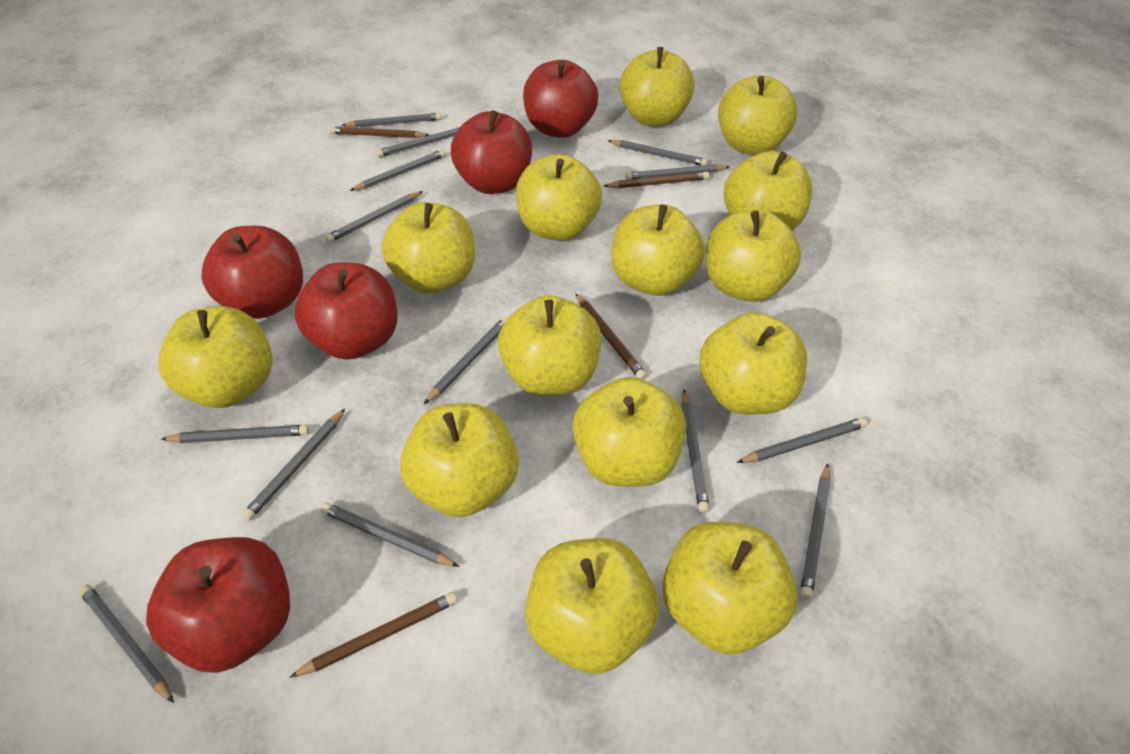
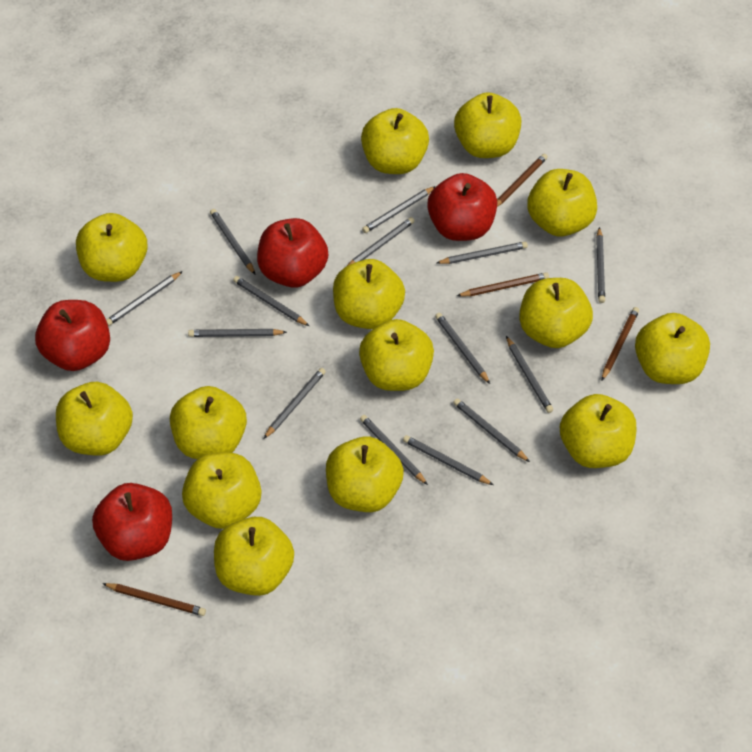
red apple: [146,537,290,673] [201,226,303,319] [294,263,397,359] [451,110,532,194] [523,60,598,138] = 5 -> [35,300,110,371] [92,483,172,561] [257,218,328,288] [427,173,497,241] = 4

